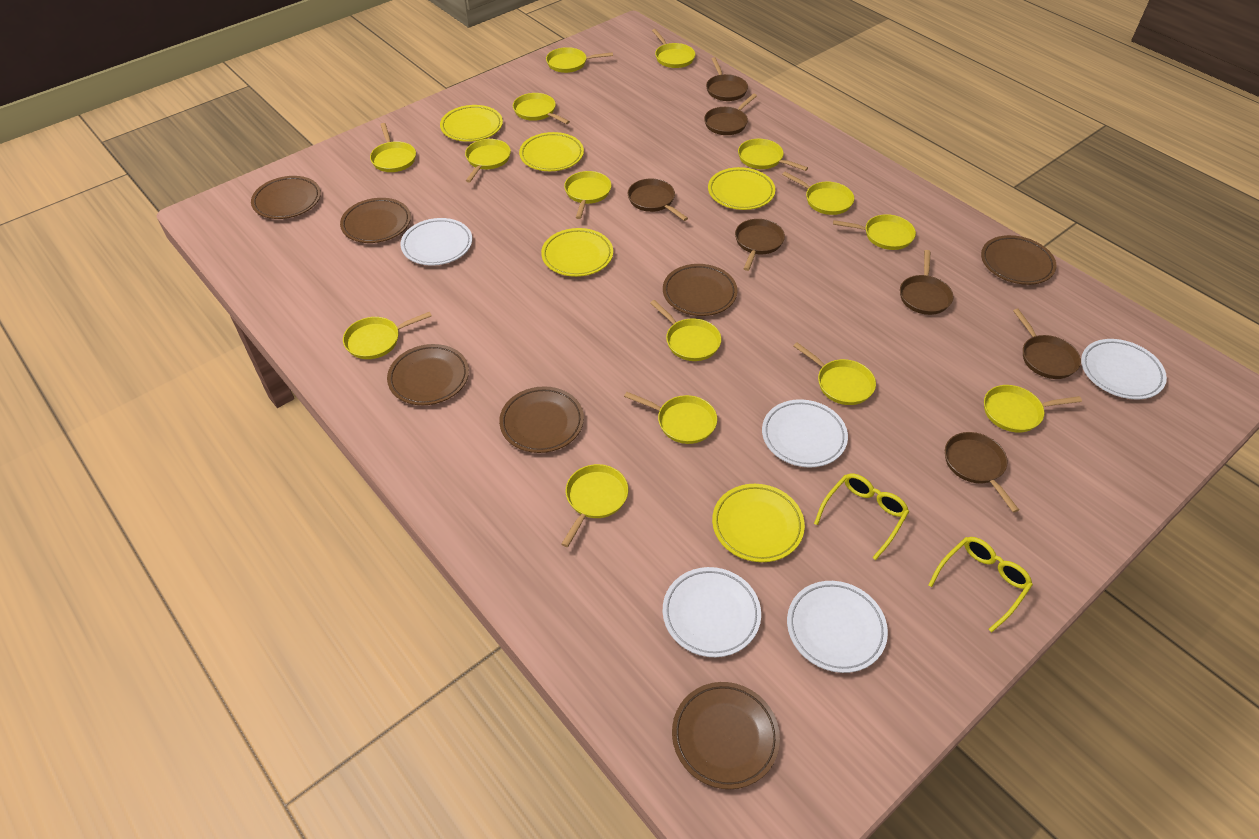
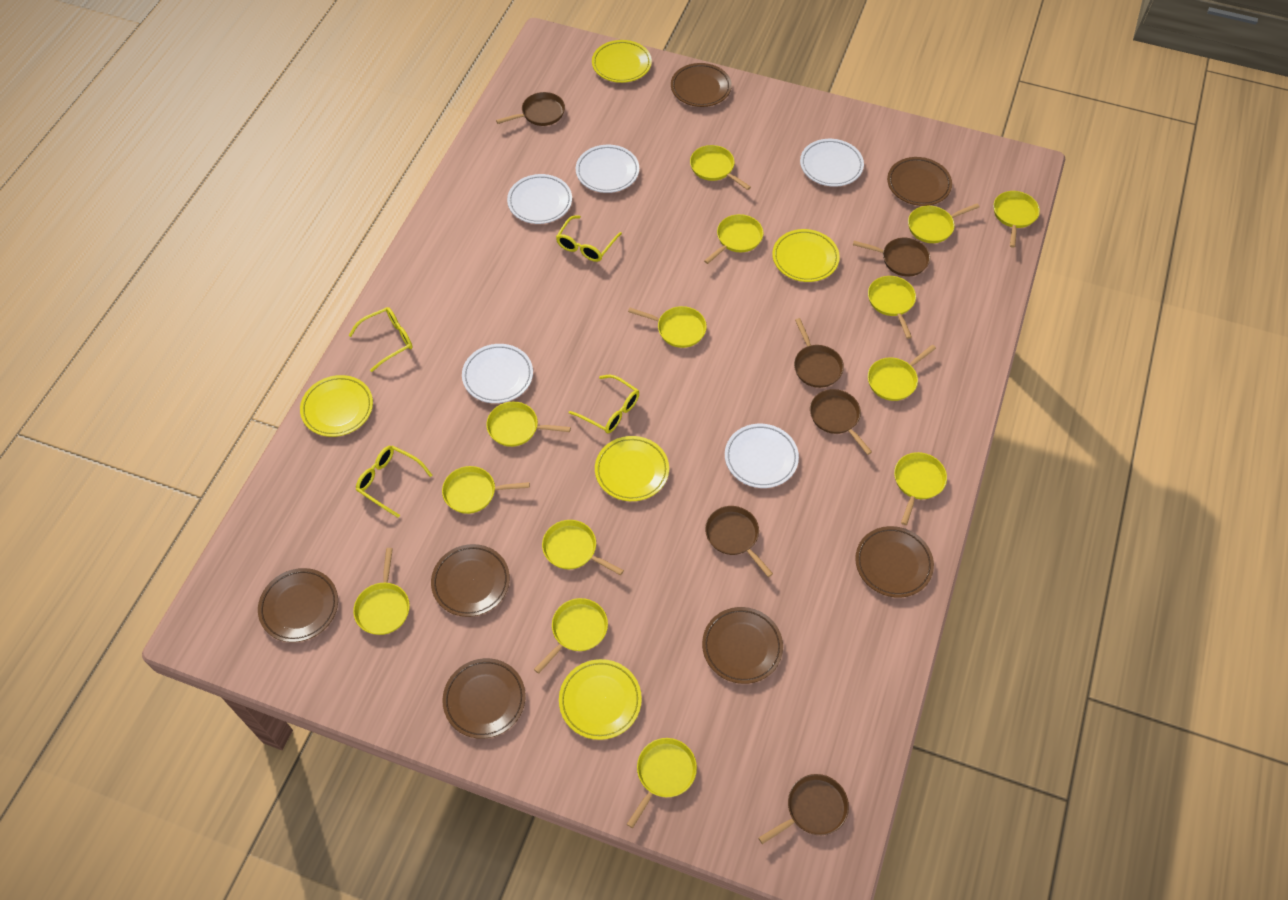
brown pan: [628,179,688,221] [704,94,757,135] [706,57,748,101] [735,219,785,271] [900,250,954,315] [945,432,1019,512] [1013,309,1081,379] = 7 -> [496,92,565,126] [705,506,773,577] [758,774,849,844] [794,318,844,388] [810,389,872,455] [853,238,930,276] = 6
yellow glasses: [814,473,909,560] [928,537,1033,632] = 2 -> [348,307,413,372] [356,445,432,517] [556,215,622,262] [569,375,639,433] = 4
yellow pan: [343,312,432,359] [370,123,416,172] [465,139,511,182] [513,93,570,124] [546,47,613,73] [561,464,628,547] [564,171,611,219] [624,392,717,444] [650,300,721,361] [652,29,695,68] [738,139,808,171] [782,172,854,215] [793,342,876,405] [833,214,916,250] [984,385,1082,433] = 15 -> [353,548,410,635] [442,466,530,514] [486,402,571,447] [534,598,608,674] [542,520,624,575] [627,738,697,828] [628,306,707,348] [690,145,751,190] [704,214,764,264] [868,276,916,339] [868,345,936,401] [894,452,947,525] [908,203,980,243] [993,191,1040,248] = 14

